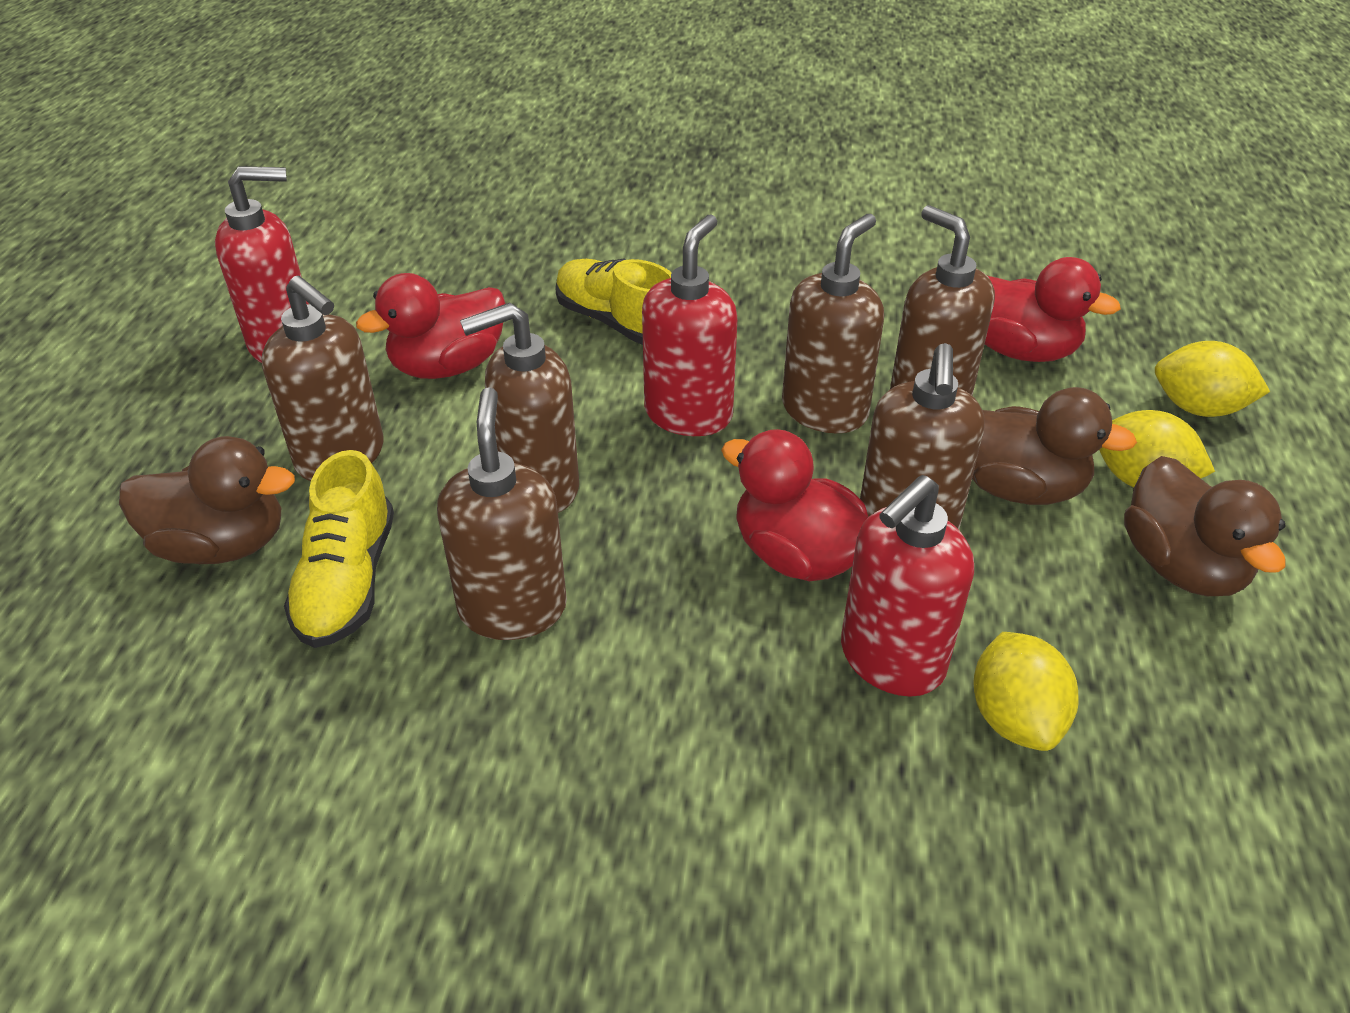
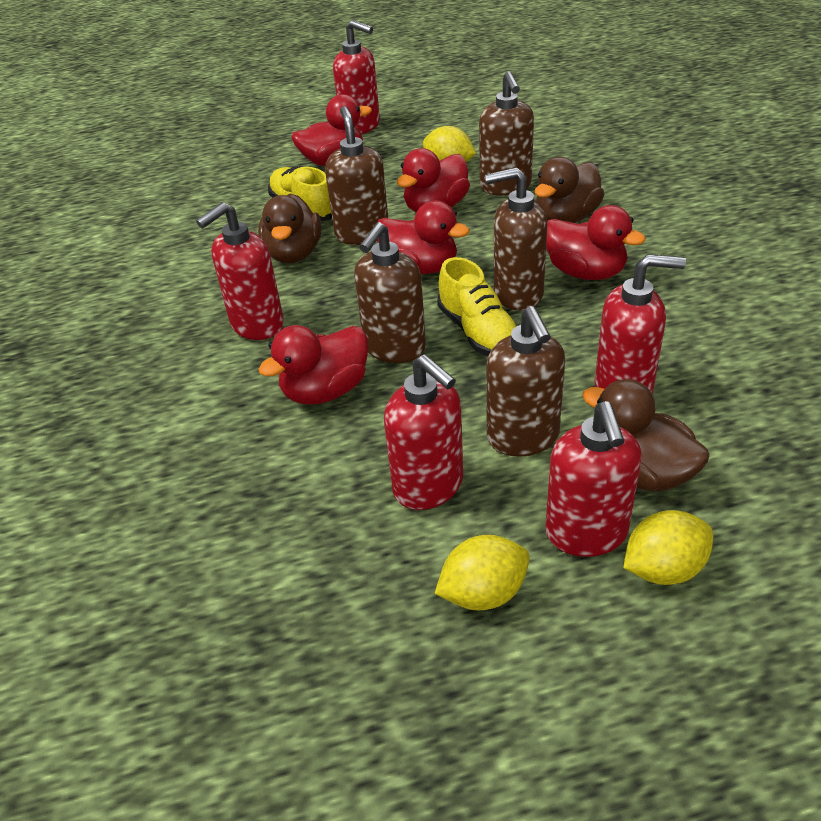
brown soap dispenser: [262,276,383,481] [437,387,567,640] [460,302,579,513] [782,214,884,433] [860,343,985,530] [890,205,995,395] = 6 -> [325,106,388,245] [354,222,426,363] [479,71,534,196] [485,167,547,311] [486,306,565,457] = 5
red duck: [356,273,505,379] [721,429,868,581] [985,257,1121,362] = 3 -> [258,325,368,405] [292,94,372,166] [377,200,470,274] [397,148,470,213] [546,205,646,280] = 5
red soap dispenser: [215,166,309,363] [642,214,737,436] [841,475,974,697] = 3 -> [196,202,284,340] [333,20,380,134] [384,355,463,510] [545,401,642,557] [595,254,686,395] = 5

